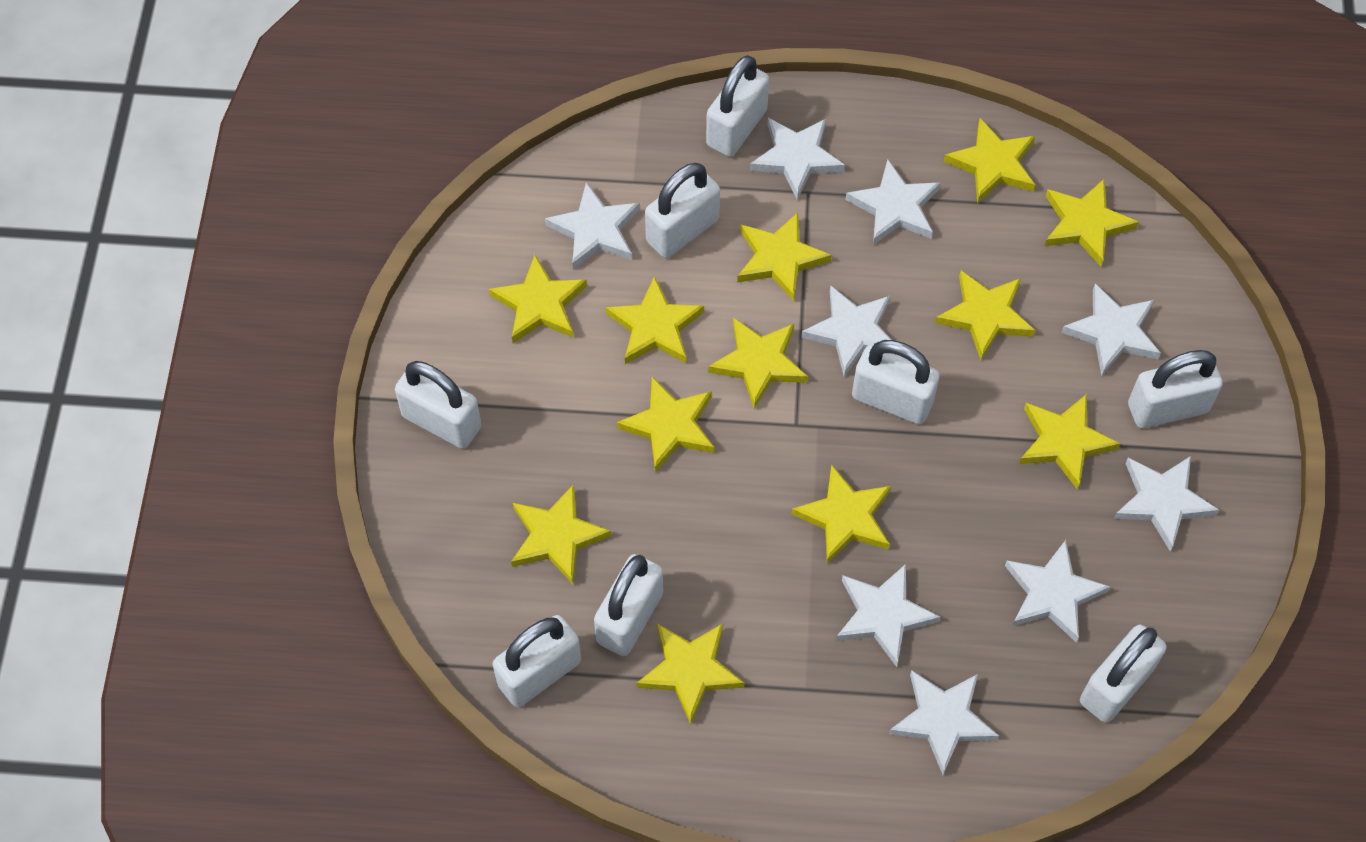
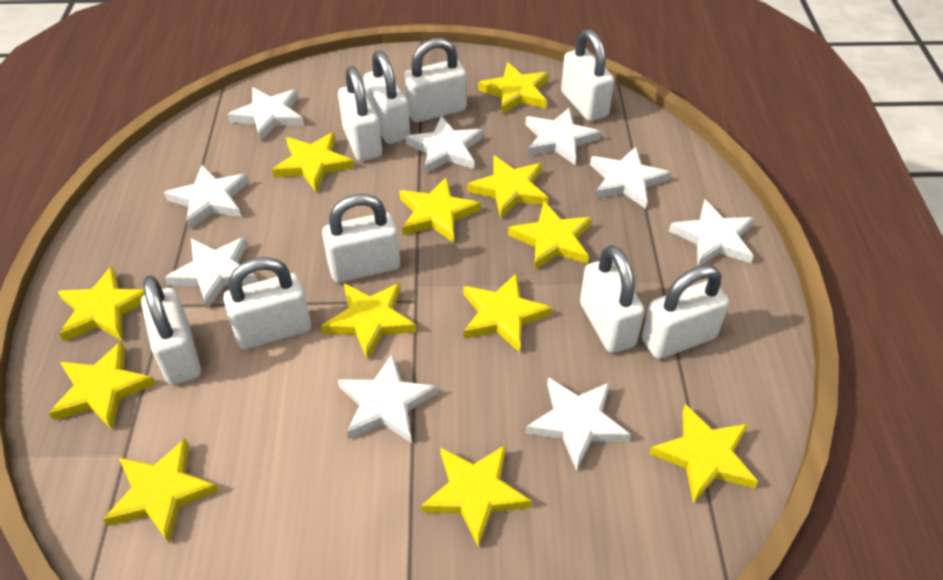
white padlock: [395,361,482,449] [493,615,581,707] [594,554,663,656] [645,163,720,258] [706,55,769,157] [852,340,940,424] [1080,625,1166,723] [1128,350,1223,428] = 8 -> [141,275,201,385] [223,257,311,349] [322,193,400,283] [338,66,382,161] [363,50,410,144] [404,38,467,122] [561,29,614,121] [580,245,645,353] [642,265,729,359] = 9

